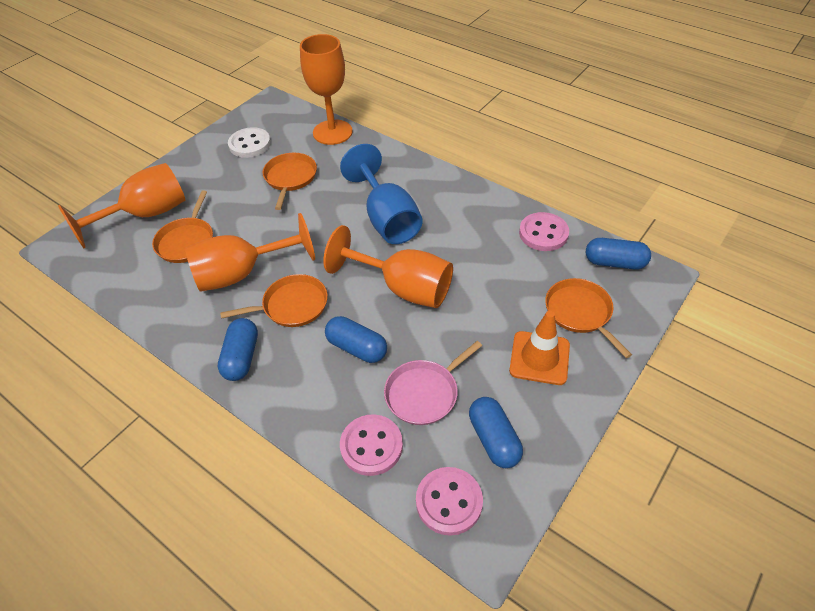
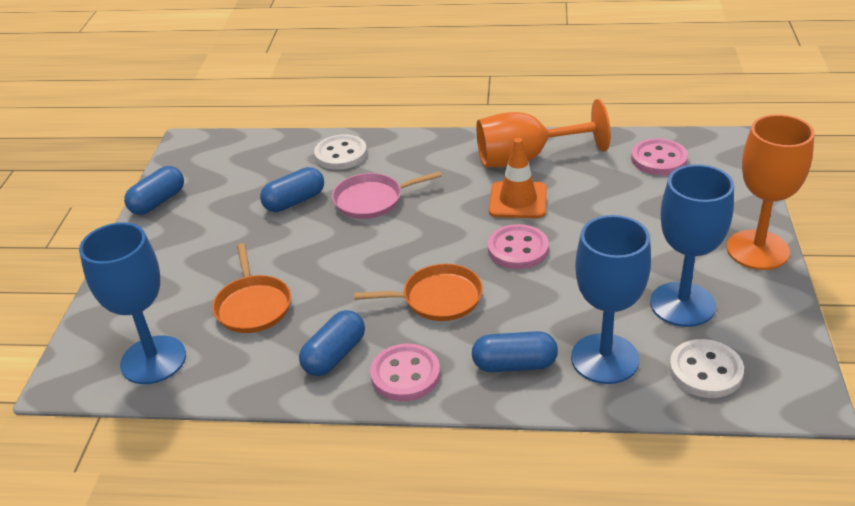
blue goblet: [340,144,423,244] = 1 -> [79,222,186,384] [571,215,651,384] [650,164,734,327] = 3
orange goblet: [58,163,185,249] [185,213,315,292] [300,34,353,145] [323,225,453,308] = 4 -> [476,99,611,168] [727,114,815,270] = 2
orange pan: [152,190,213,263] [220,274,328,327] [263,153,317,210] [545,278,632,358] = 4 -> [212,243,291,333] [354,264,483,321] = 2
white button: [228,127,271,158] = 1 -> [314,134,367,170] [669,339,744,398] = 2

